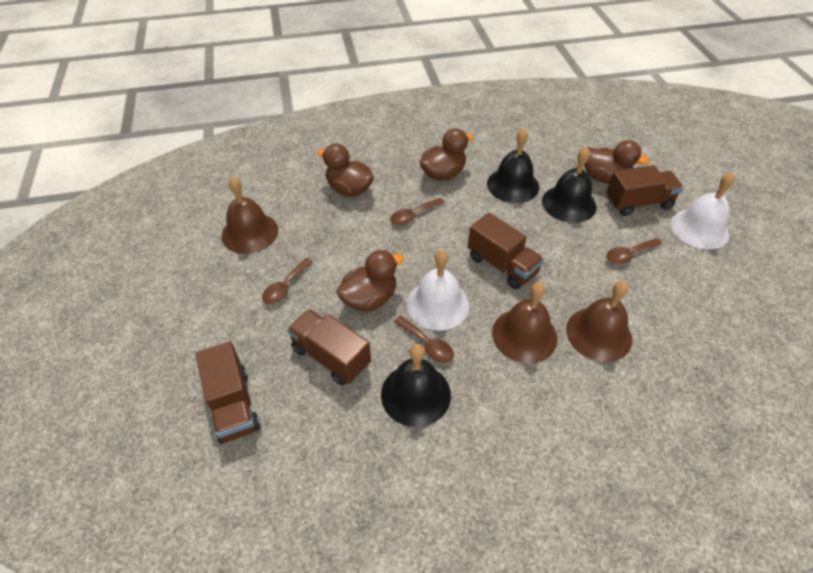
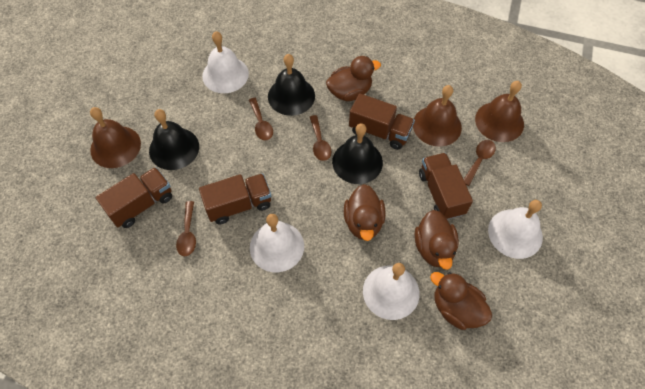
white bell: [407,250,469,331] [671,172,735,249] = 2 -> [202,31,249,93] [250,214,304,272] [363,263,420,320] [488,200,543,259] = 4

